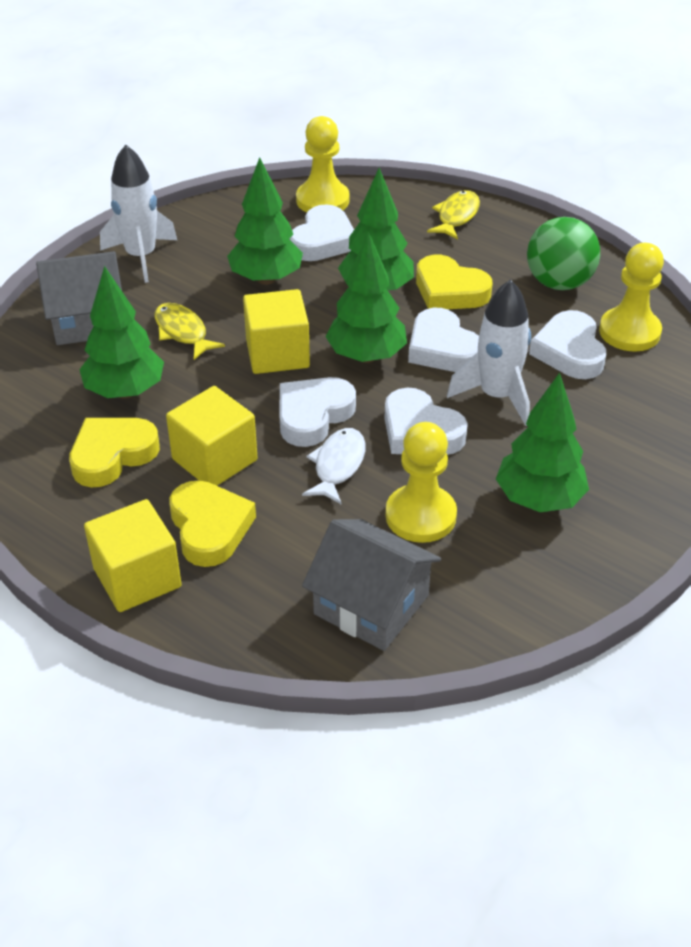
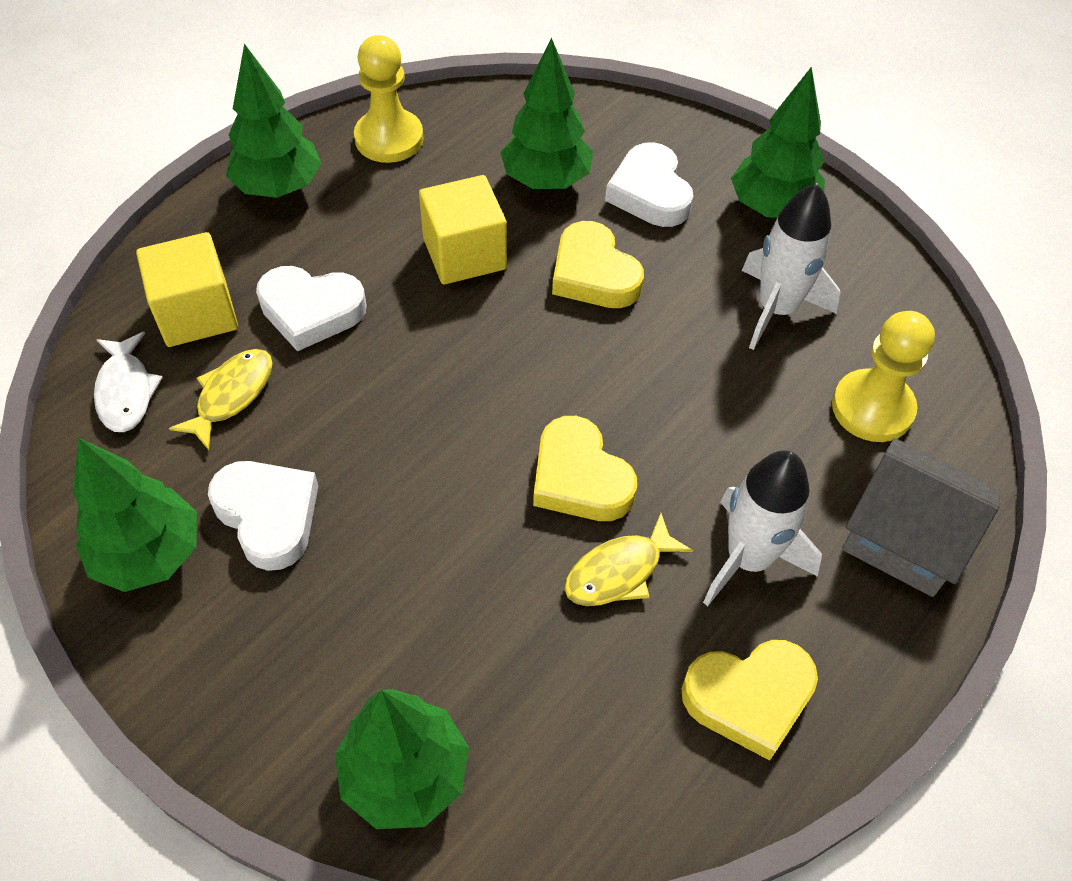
green ball: [527,217,600,290] = 1 -> none = 0
grey house: [36,251,122,345] [302,519,441,651] = 2 -> [842,438,999,597] = 1
white heart: [280,377,356,447] [290,204,354,261] [384,387,468,455] [408,308,479,372] [529,310,606,379] = 5 -> [208,461,318,571] [256,266,367,351] [605,142,693,227] = 3
yellow cube: [84,499,182,612] [166,386,258,486] [243,289,310,374] = 3 -> [136,232,238,347] [419,175,507,285] = 2
yellow pawn: [296,116,350,213] [386,422,457,543] [599,243,664,352] = 3 -> [354,35,424,163] [832,311,935,442] = 2

